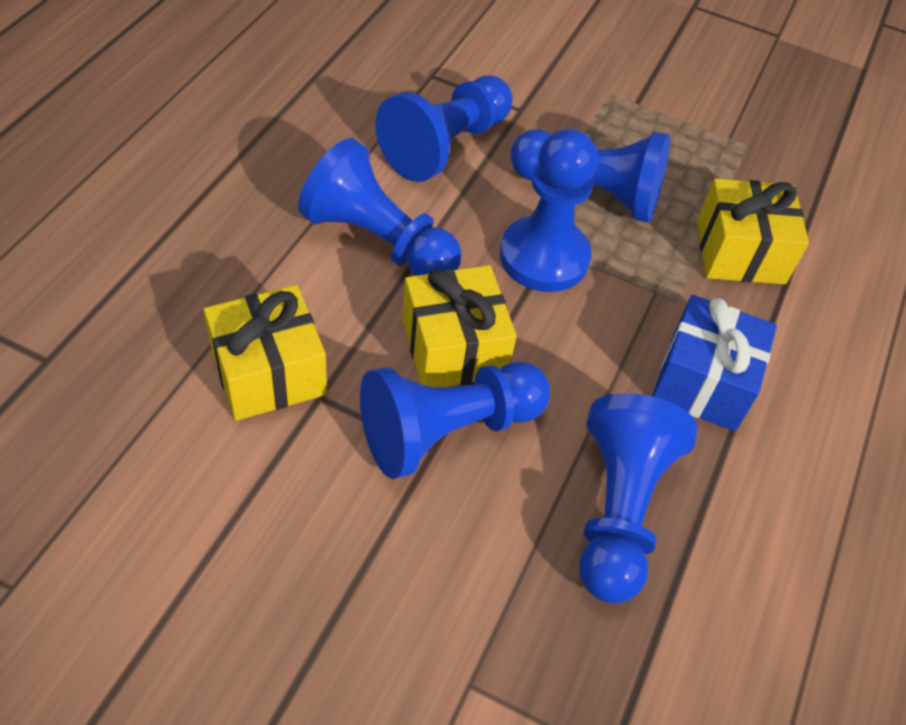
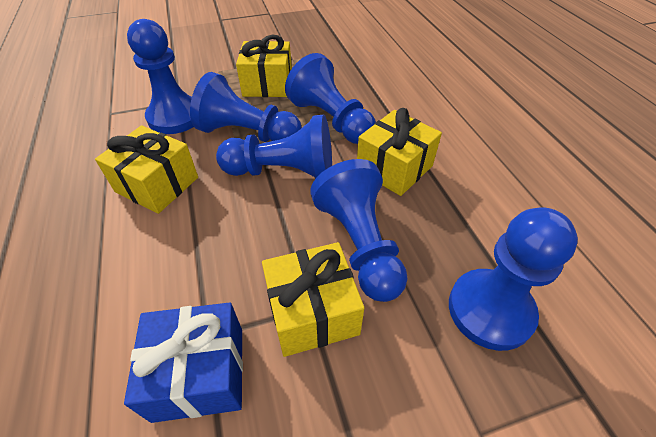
yellow gift: [203,285,327,421] [402,265,517,387] [697,178,809,284] = 3 -> [95,126,198,214] [236,35,292,97] [262,242,364,357] [357,108,442,196] = 4

